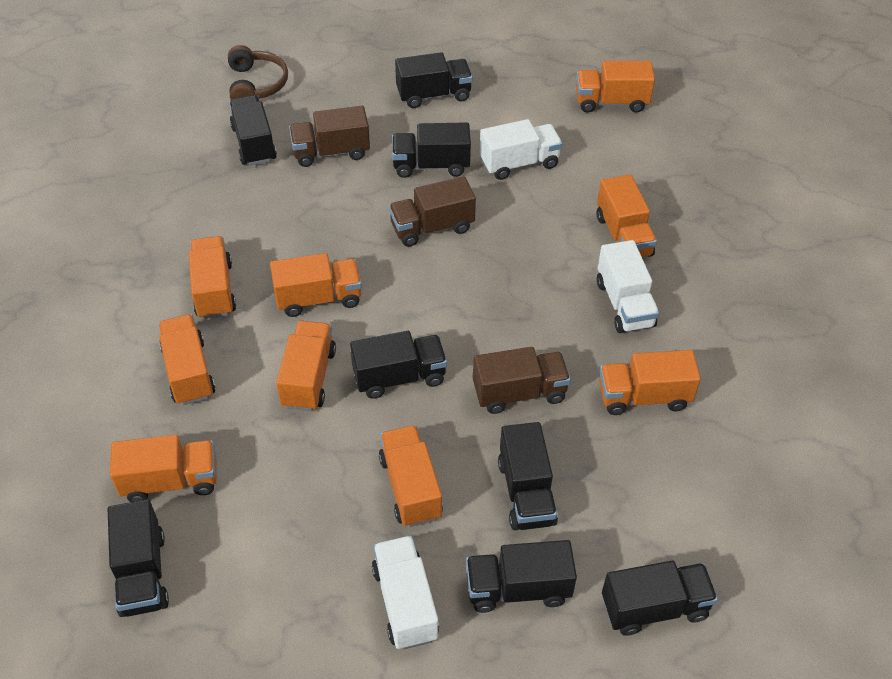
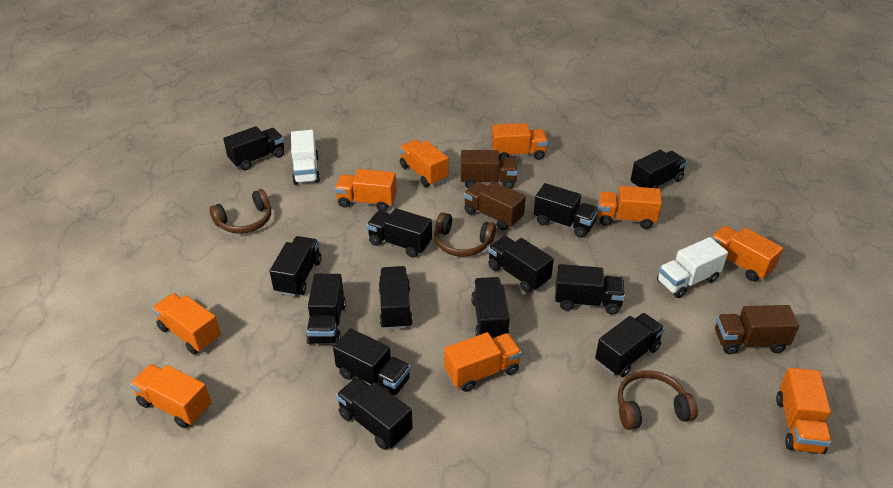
black truck: [108,499,169,617] [229,95,277,166] [350,331,447,399] [392,122,471,178] [395,52,473,108] [466,540,577,613] [498,422,558,530] [602,561,718,636] = 8 -> [223,126,284,170] [270,236,322,297] [306,274,346,344] [333,328,411,396] [336,377,413,450] [367,208,432,258] [378,266,413,330] [471,277,510,338] [488,236,554,293] [534,183,599,238] [555,264,625,315] [595,313,665,377] [630,150,687,188] = 13
brown headphones: [228,45,288,100] = 1 -> [209,189,271,234] [434,212,496,257] [618,370,698,430] = 3
white truck: [372,536,439,650] [480,119,562,180] [597,240,659,333] = 3 -> [291,130,320,185] [657,237,728,298] = 2

